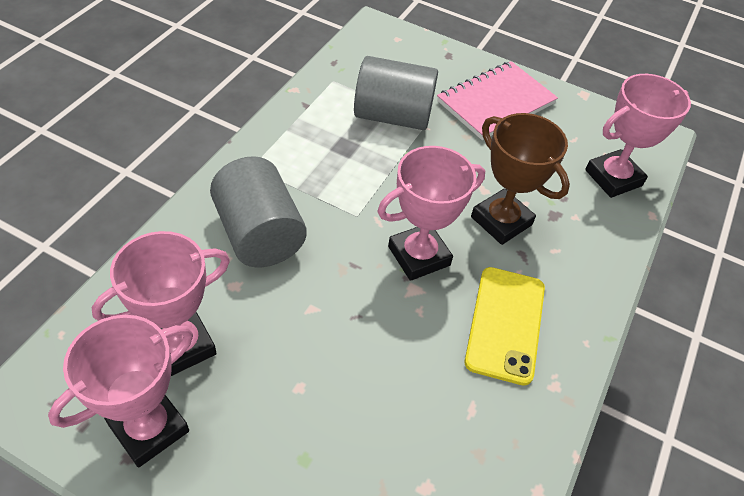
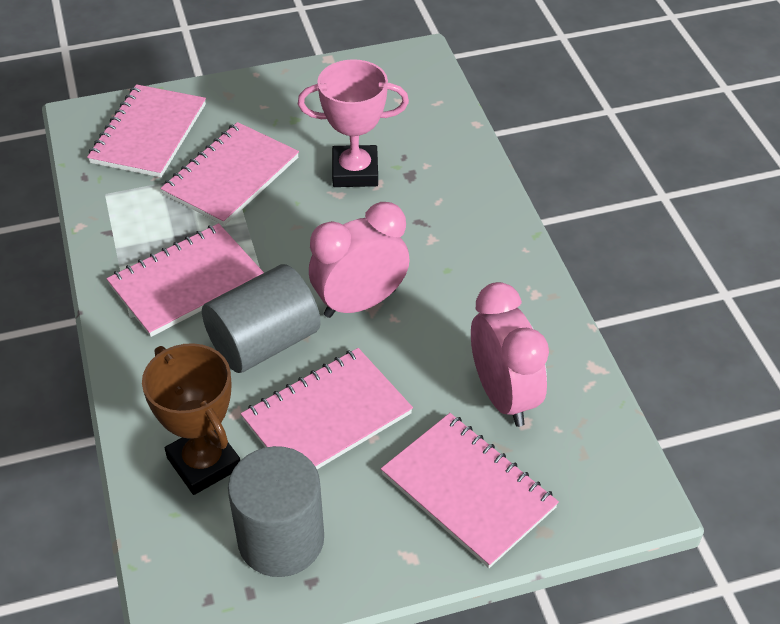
pink clock: none = 0 -> [309,202,410,318] [471,282,549,427] = 2
pink notebook: [437,61,558,140] = 1 -> [87,84,206,177] [107,223,264,337] [160,122,299,226] [241,348,413,469] [381,413,559,568] = 5
pink trophy: [48,315,193,467] [92,231,230,376] [377,146,485,281] [585,74,691,198] = 4 -> [298,59,409,187] = 1
yellow phone: [465,267,545,386] = 1 -> none = 0

